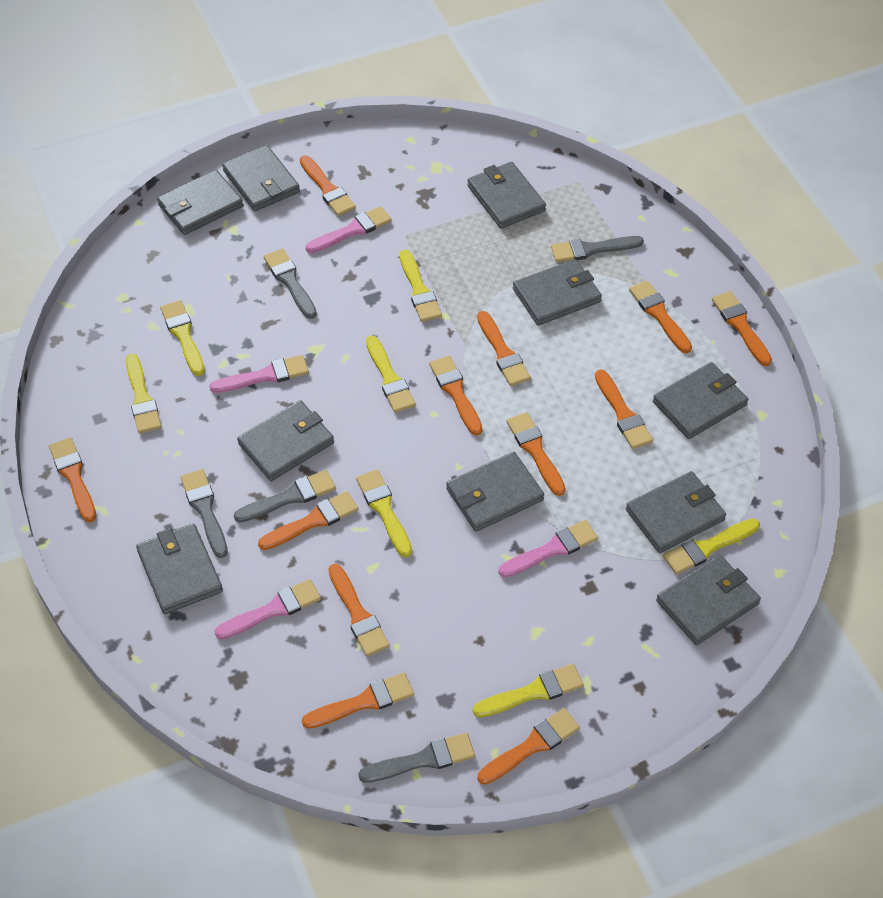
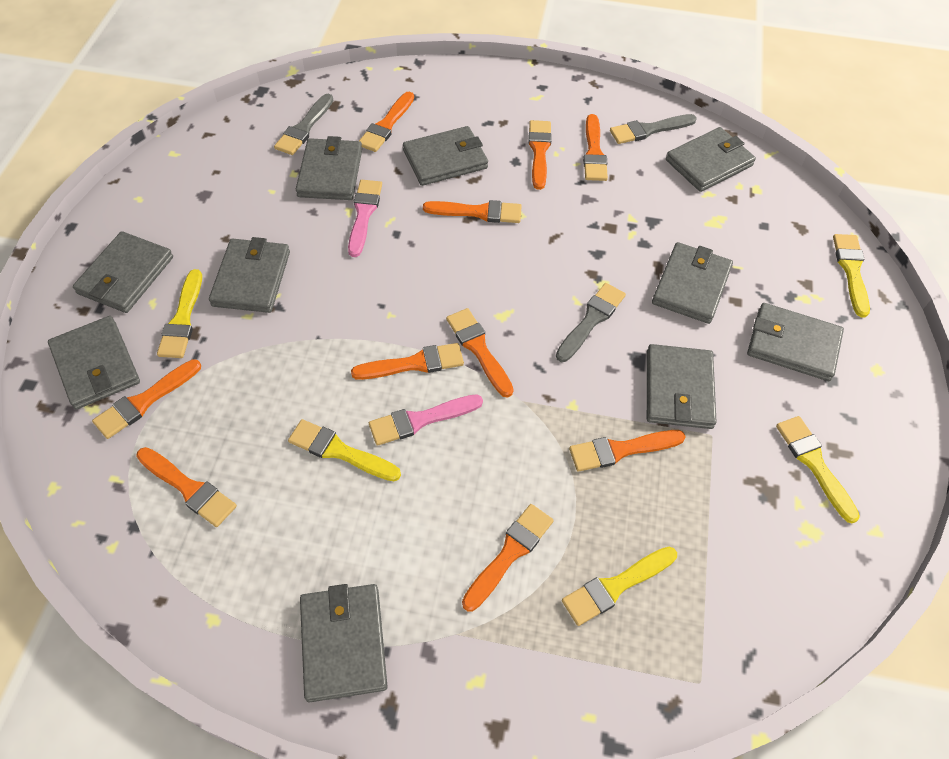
grey brush: [180,469,228,558] [234,470,336,523] [264,249,317,319] [358,733,475,783] [551,236,644,262] = 5 -> [274,94,333,155] [556,283,626,362] [610,114,697,144] = 3
orange brush: [49,437,96,522] [258,491,359,550] [300,155,356,216] [302,673,414,729] [328,564,390,657] [429,356,483,436] [477,311,531,386] [477,708,580,785] [506,412,566,496] [595,369,653,449] [629,281,692,353] [712,291,772,366] = 12 -> [92,359,201,439] [136,447,237,527] [351,343,464,380] [359,92,414,152] [423,200,522,223] [446,308,514,398] [462,504,554,611] [528,120,552,190] [569,430,686,472] [583,114,608,181] = 10
pink brush: [209,355,309,393] [215,579,321,639] [305,206,392,253] [498,520,598,578] = 4 -> [348,180,382,257] [369,394,483,446] = 2
yellow brush: [126,354,162,434] [160,300,205,376] [356,469,412,557] [366,335,416,413] [400,249,442,322] [473,664,584,717] [663,518,760,575] = 7 -> [157,269,202,358] [288,419,401,481] [562,547,677,626] [776,416,860,523] [833,234,870,318] = 5

